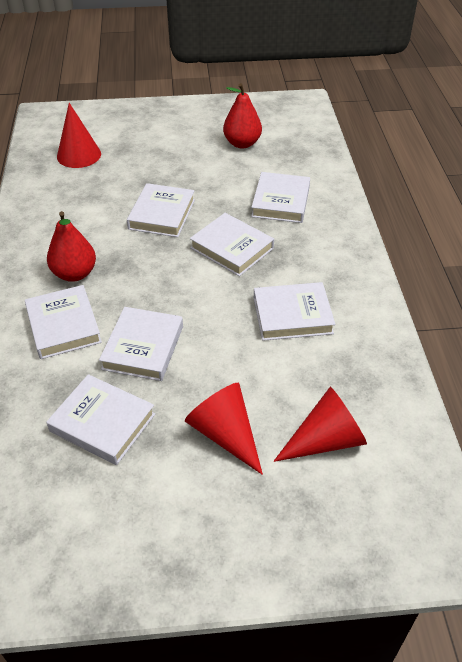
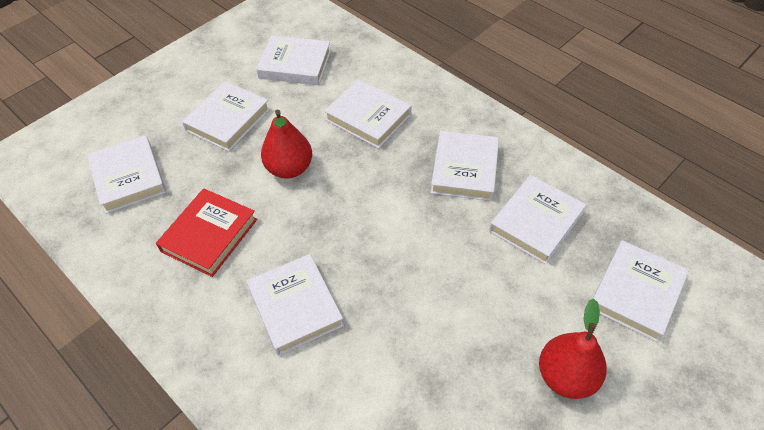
red book: none = 0 -> [156,188,257,277] = 1
red cone: [57,103,101,168] [185,383,263,475] [273,387,367,462] = 3 -> none = 0
white book: [25,285,102,359] [46,374,155,465] [99,307,183,381] [127,183,195,237] [190,213,274,276] [251,172,310,223] [254,282,335,341] = 7 -> [87,135,166,214] [182,81,270,152] [247,254,344,356] [256,35,331,85] [324,79,411,149] [431,131,499,201] [489,175,586,264] [593,240,689,342] = 8

